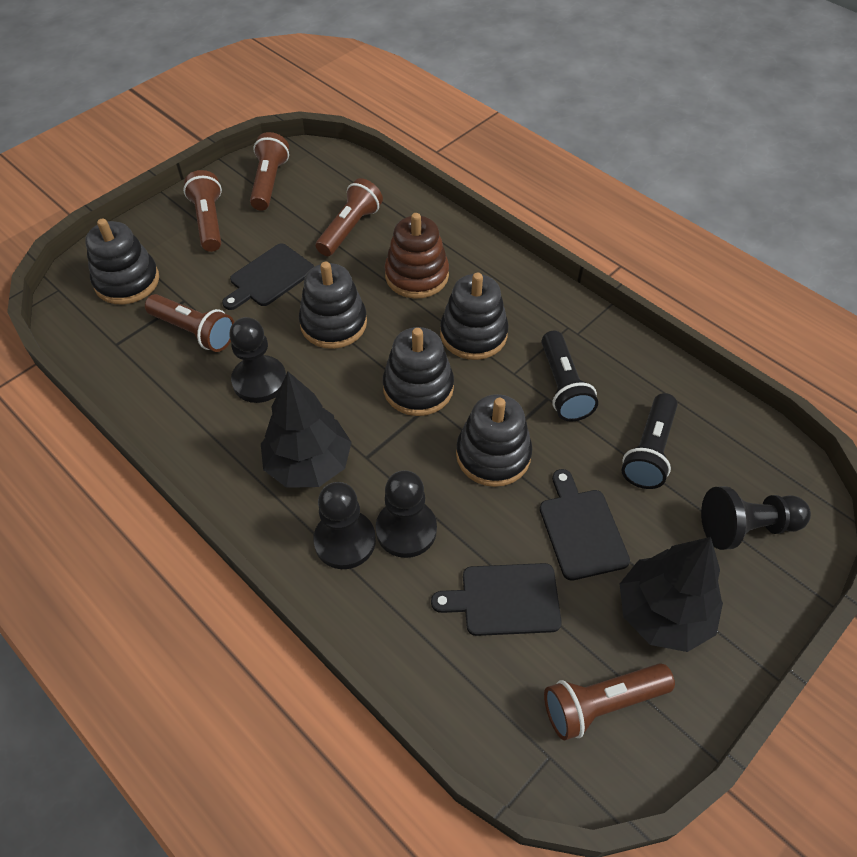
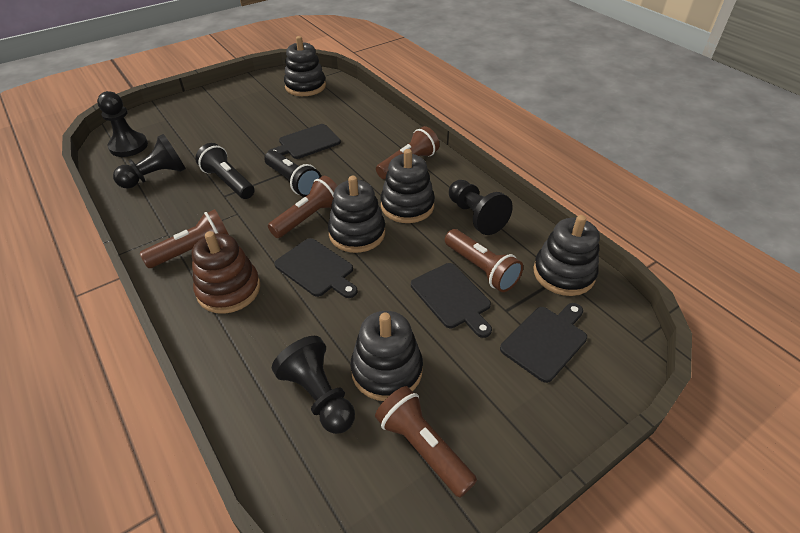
black cutting board: [222,243,314,310] [431,563,562,636] [540,469,630,581] = 3 -> [268,124,341,159] [274,238,358,298] [411,263,492,338] [500,303,587,383] = 4
black tree: [261,372,352,488] [620,537,723,652] = 2 -> none = 0

